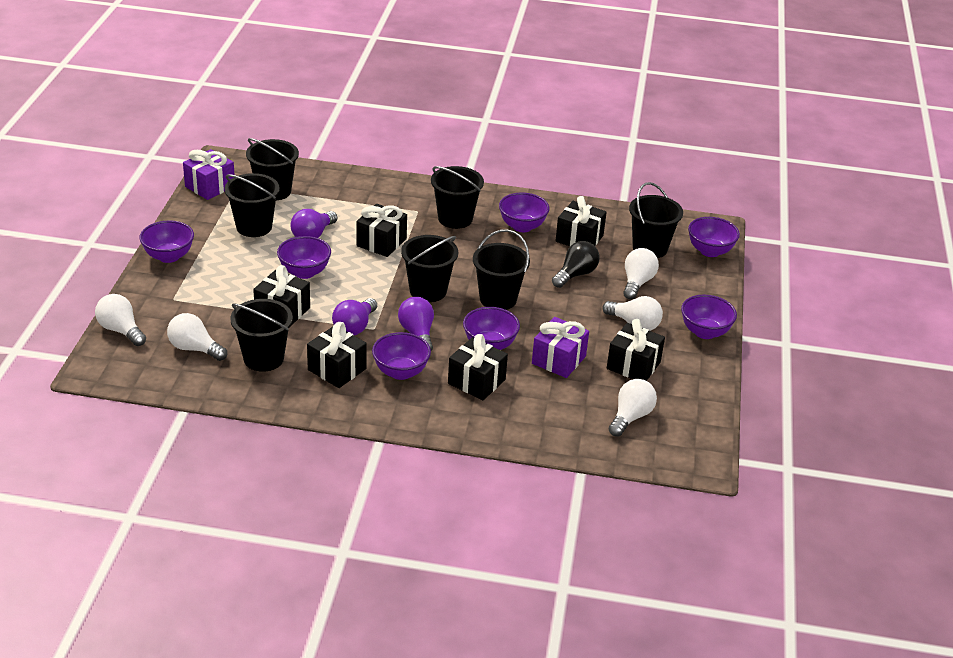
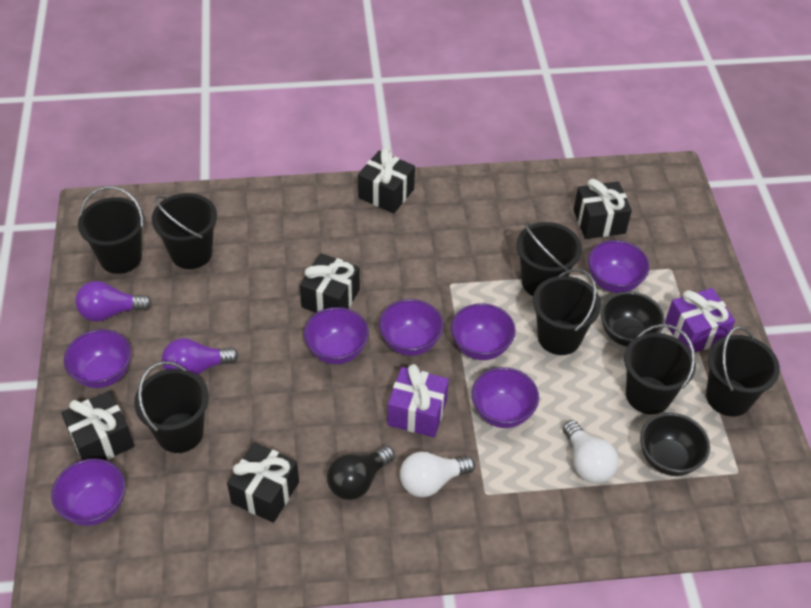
black bowl: none = 0 -> [601,291,665,347] [640,413,710,476] = 2
black gift: [253,265,310,326] [307,322,367,388] [356,204,407,257] [448,334,508,400] [556,196,607,246] [607,319,665,381] = 6 -> [61,391,134,460] [227,442,299,523] [300,253,360,313] [358,148,415,214] [574,179,632,239] = 5
purple light bulb: [290,209,337,238] [332,298,377,335] [398,297,434,351] = 3 -> [75,281,152,322] [162,338,238,375] = 2
white light bulb: [95,294,146,346] [167,313,227,361] [602,296,663,331] [609,379,657,437] [623,248,659,300] = 5 -> [400,452,475,497] [563,420,619,484] = 2

